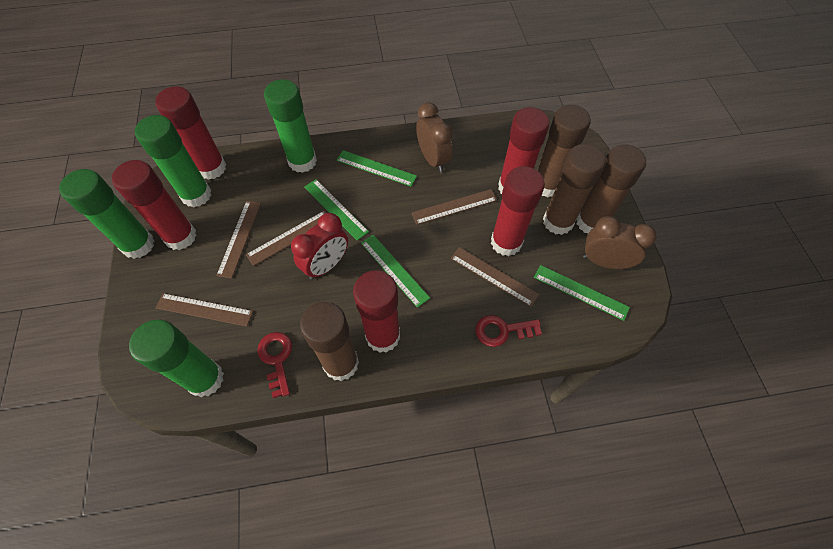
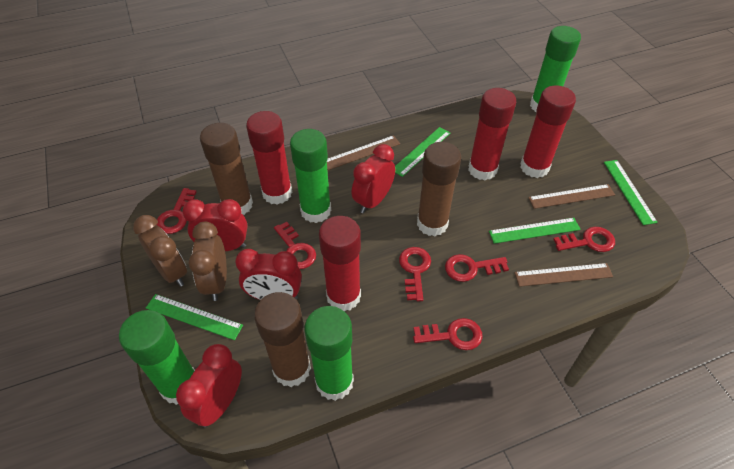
brown glue stick: [300,302,359,381] [537,105,591,197] [543,144,606,235] [577,144,646,233] = 4 -> [200,123,253,215] [254,292,311,387] [417,142,461,236] = 3
brown ruler: [155,293,253,327] [216,201,261,279] [246,210,326,266] [412,189,497,225] [451,247,539,307] = 5 -> [327,135,400,170] [515,263,613,287] [528,184,615,209] = 3
red clock: [291,213,348,279] = 1 -> [176,344,242,427] [182,199,248,251] [235,249,302,300] [351,144,395,213] = 4
red glue stick: [112,160,197,250] [155,86,226,180] [353,270,400,353] [491,166,545,256] [498,107,550,194] = 5 -> [246,111,292,205] [319,216,361,311] [468,88,516,180] [520,86,576,178] = 4
red key: [257,332,292,398] [475,315,542,347] = 2 -> [156,188,197,234] [274,222,316,269] [399,247,431,301] [413,318,483,350] [445,254,509,282] [553,227,615,252] = 6

